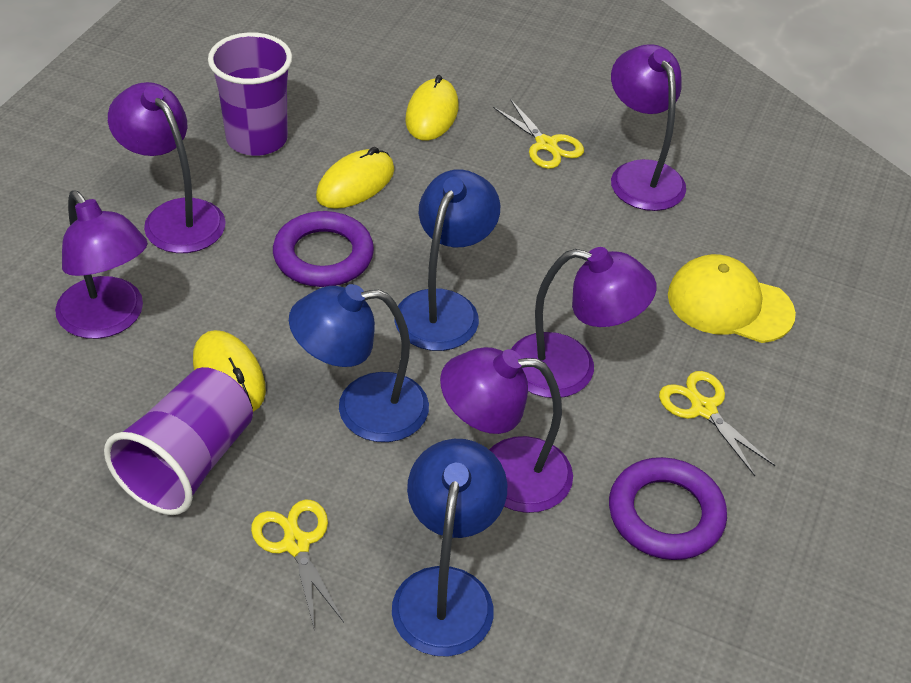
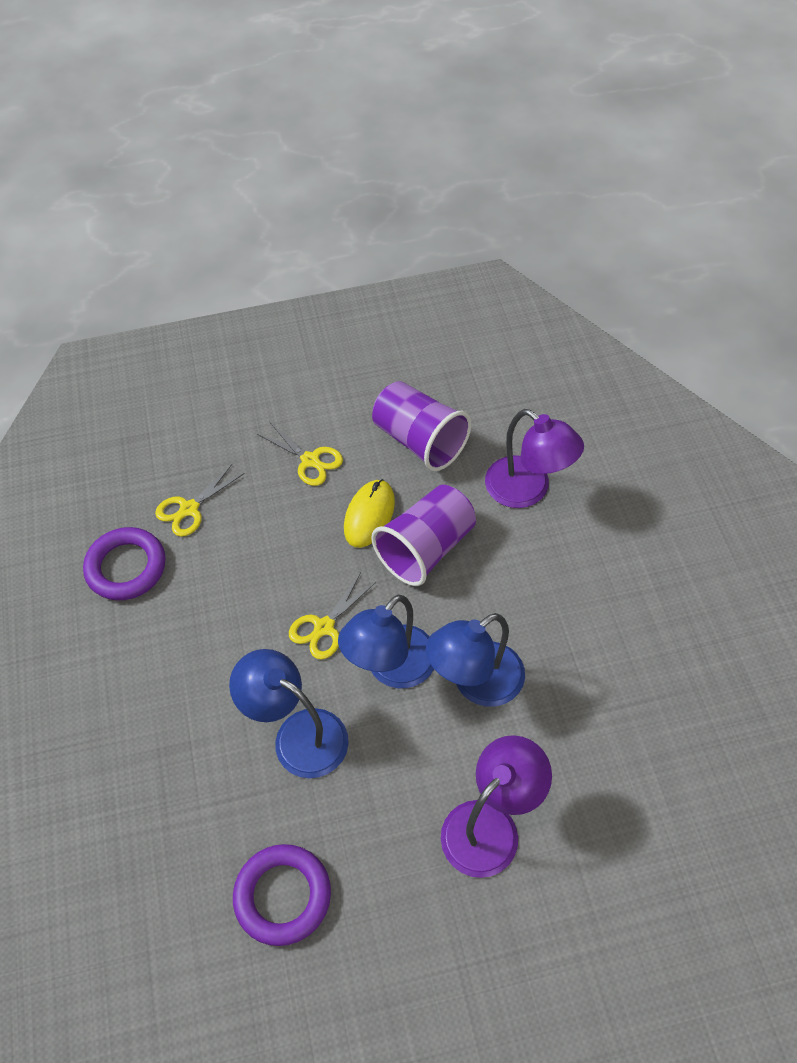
purple lamp: [55,190,148,339] [108,82,226,253] [440,347,573,513] [511,247,657,398] [611,44,686,211] = 5 -> [441,735,552,878] [485,409,584,508] = 2
yellow cap: [668,254,796,343] = 1 -> none = 0
yellow mouse: [193,330,266,411] [316,147,394,209] [405,75,458,141] = 3 -> [344,479,395,548] = 1

